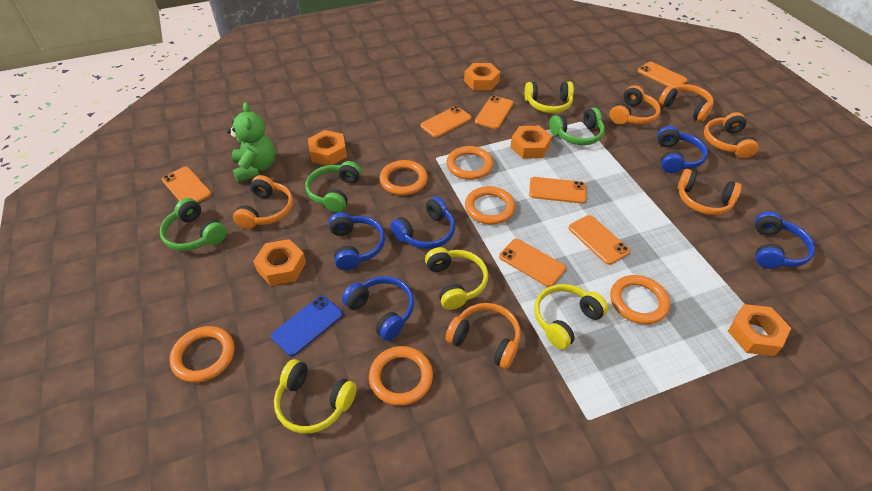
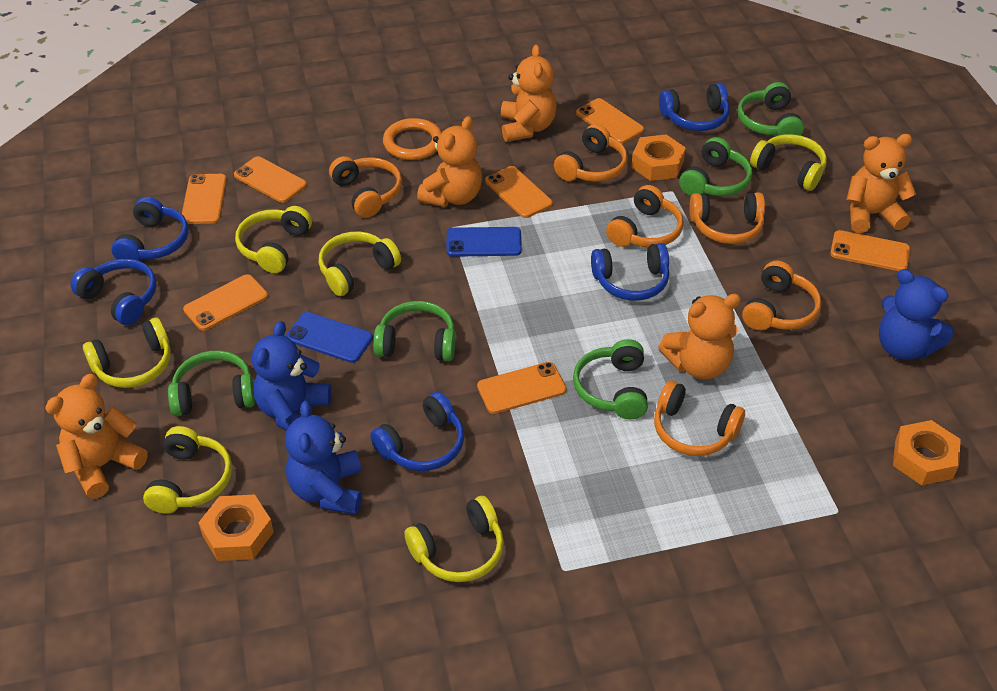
blue phone: [271,296,343,356] = 1 -> [286,312,373,363] [446,227,522,257] = 2
blue teddy bear: none = 0 -> [252,321,331,431] [285,401,361,514] [879,269,954,360] = 3
green headphones: [160,198,227,251] [305,161,361,213] [550,108,605,145] = 3 -> [168,350,255,416] [373,301,455,361] [573,339,648,419] [679,137,752,196] [738,82,804,136] = 5
green teddy bear: [227,102,275,183] = 1 -> none = 0
orange nut: [253,239,306,286] [308,130,347,165] [464,63,500,91] [510,126,552,159] [728,304,791,356] = 5 -> [198,494,274,561] [631,134,686,181] [893,420,961,485] = 3
orange ring: [169,326,235,383] [369,346,433,406] [379,160,428,195] [446,146,493,180] [465,186,515,224] [610,275,670,324] = 6 -> [383,118,442,160] = 1
orange teddy bear: none = 0 -> [45,374,148,498] [417,116,482,207] [501,45,557,142] [658,294,741,380] [847,134,916,233] = 5
yellow headphones: [274,359,357,434] [425,247,488,310] [525,82,574,113] [534,284,608,350] = 4 -> [83,318,171,388] [143,426,232,514] [235,206,312,273] [318,232,401,296] [404,496,504,582] [750,134,827,191] = 6

